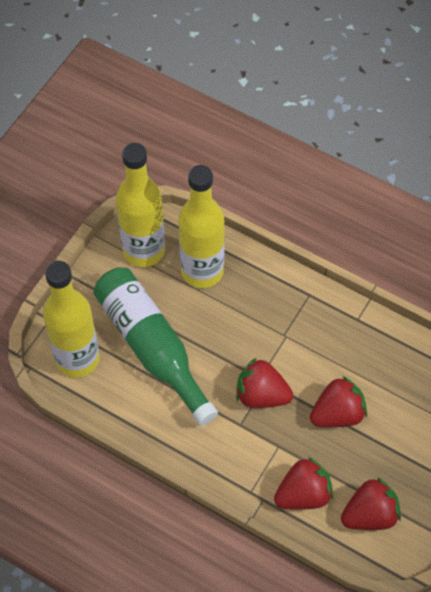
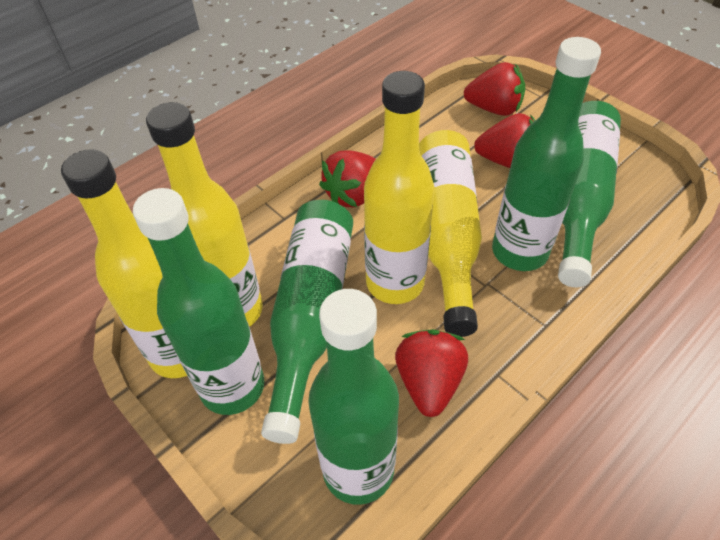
green bottle: [93,267,218,426] = 1 -> [133,188,265,415] [261,200,353,444] [308,289,399,505] [492,37,601,271] [558,101,621,287] = 5
yellow bottle: [43,261,99,378] [116,143,165,267] [178,165,225,288] = 3 -> [61,149,187,378] [146,102,263,327] [364,71,434,304] [419,130,482,337] = 4

